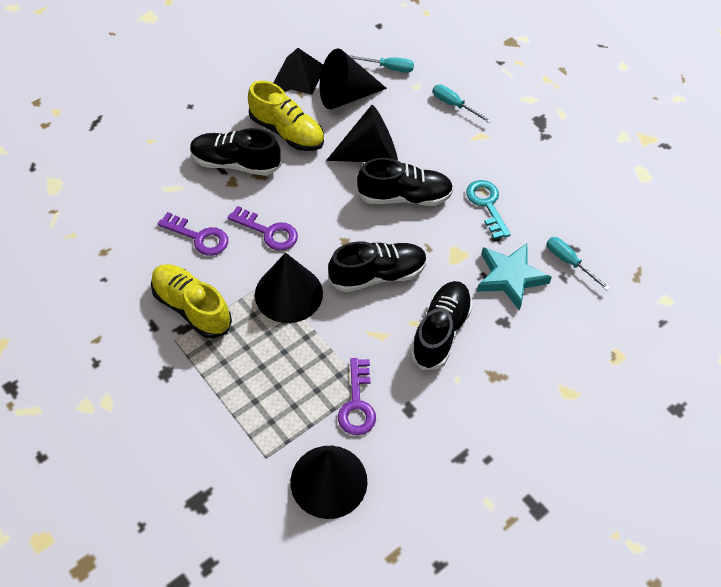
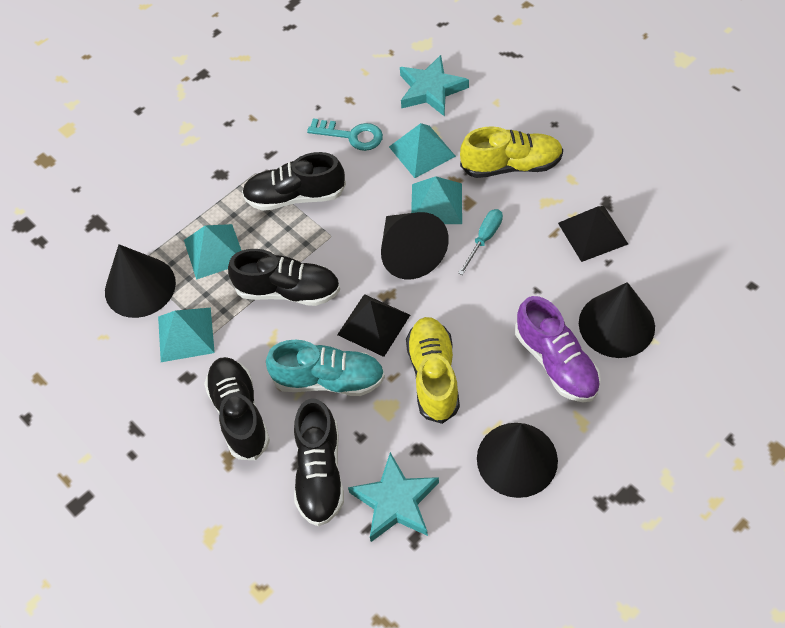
black pyramid: [273,48,323,95] = 1 -> [337,294,410,357] [558,206,628,262] = 2
purple key: [158,212,228,256] [228,206,298,251] [338,358,376,435] = 3 -> none = 0
purple shoe: none = 0 -> [515,296,601,402] = 1
turquoise pyramid: none = 0 -> [158,308,215,362] [184,224,242,280] [389,123,456,178] [411,176,462,224] = 4
turquoise screwdriver: [349,55,414,73] [433,85,492,123] [547,237,610,290] = 3 -> [458,209,503,275] = 1
turquoise shoe: none = 0 -> [266,340,385,396] = 1
turquoise star: [477,243,552,311] = 1 -> [348,452,439,542] [400,55,469,117] = 2

